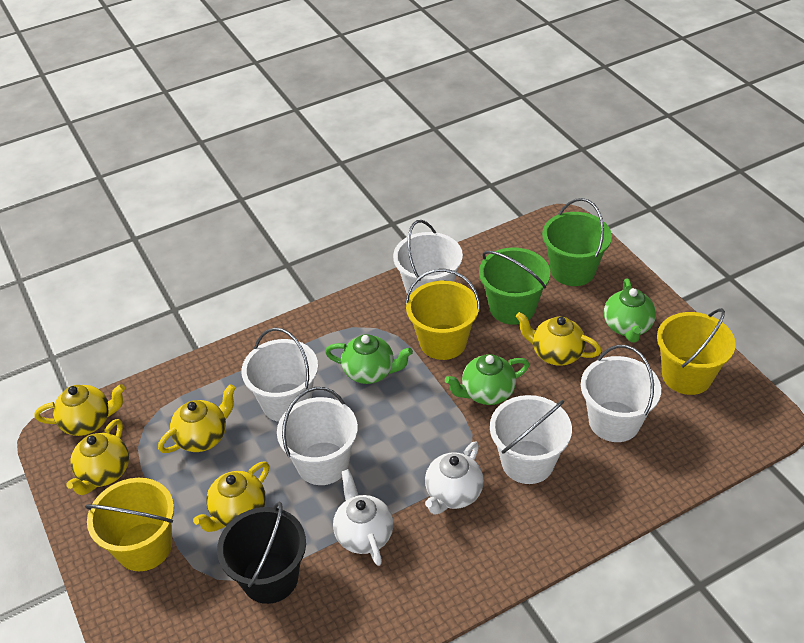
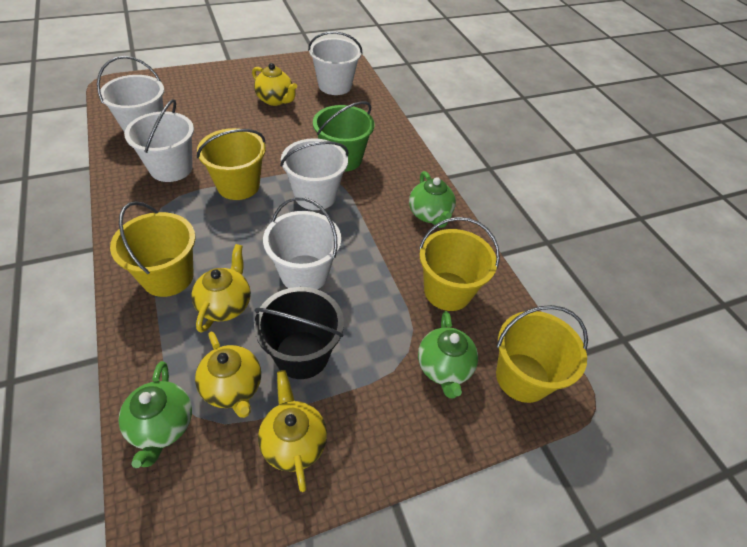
green bucket: [479,247,550,325] [542,198,612,286] = 2 -> [313,101,374,172] = 1
white teapot: [333,469,393,566] [425,441,484,515] = 2 -> none = 0
yellow bucket: [85,478,174,571] [405,269,480,360] [657,308,736,395] = 3 -> [110,201,196,297] [197,128,266,200] [419,217,500,311] [496,305,588,403] = 4
yellow teapot: [35,384,125,436] [66,419,129,495] [158,384,236,453] [193,461,269,532] [516,312,602,366] = 5 -> [191,244,251,333] [195,332,261,418] [252,63,297,106] [258,370,327,492] = 4

